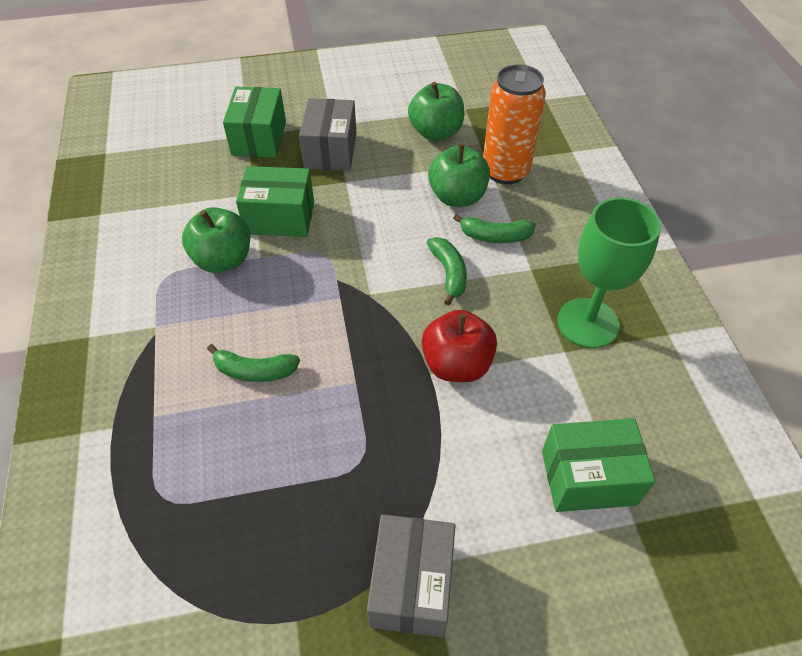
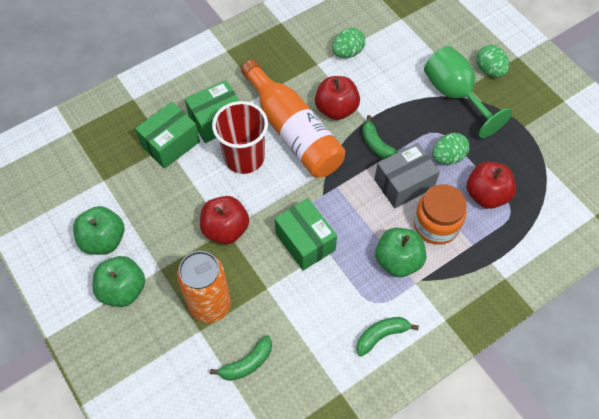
green egg: none = 0 -> [332,28,365,58] [432,133,470,165] [476,45,509,77] = 3
grey box: [299,98,357,171] [367,514,456,637] = 2 -> [374,143,440,208] = 1
orange bottle: none = 0 -> [241,60,345,177] = 1
orange jar: none = 0 -> [414,184,467,245] = 1
red apple: [422,310,497,382] = 1 -> [200,196,249,244] [315,76,360,120] [467,162,516,209] = 3
red cup: none = 0 -> [212,101,268,174] = 1

